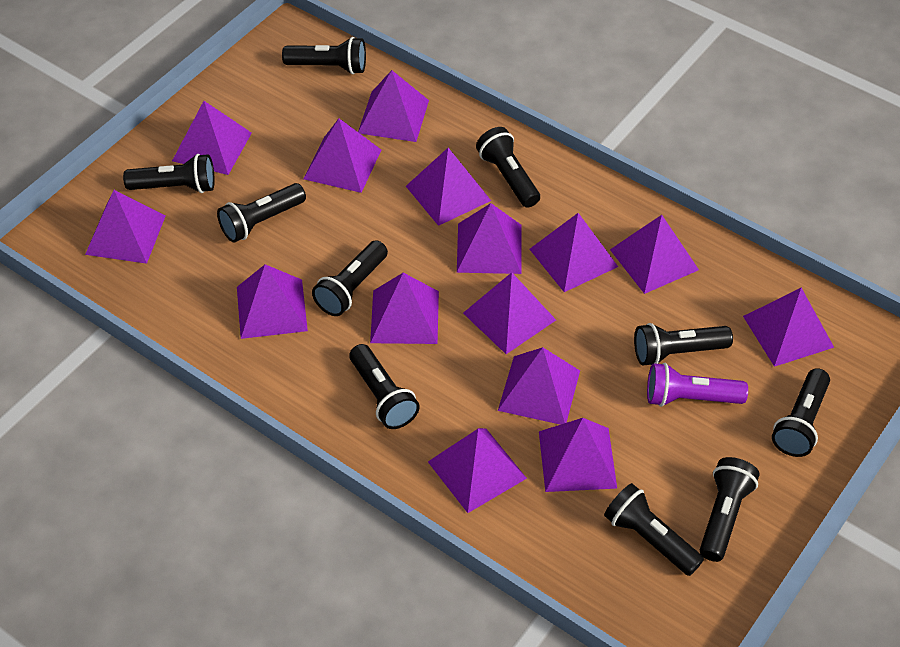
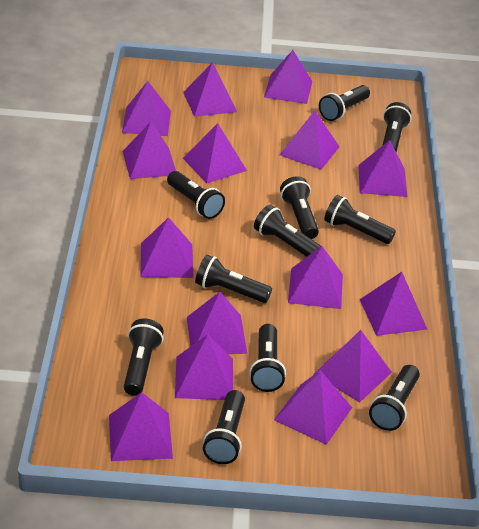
black flashlight: [123,154,215,193] [217,183,306,243] [282,37,366,74] [312,240,388,316] [349,344,420,429] [476,127,540,208] [604,483,704,576] [634,323,733,365] [700,457,760,562] [772,368,830,457] = 10 -> [124,318,164,396] [167,171,225,219] [195,255,272,303] [203,390,245,464] [249,324,286,392] [254,205,321,257] [280,176,319,239] [319,85,370,121] [324,195,396,244] [369,365,420,431] [382,102,411,152] = 11
purple flashlight: [647,363,748,407] = 1 -> none = 0

